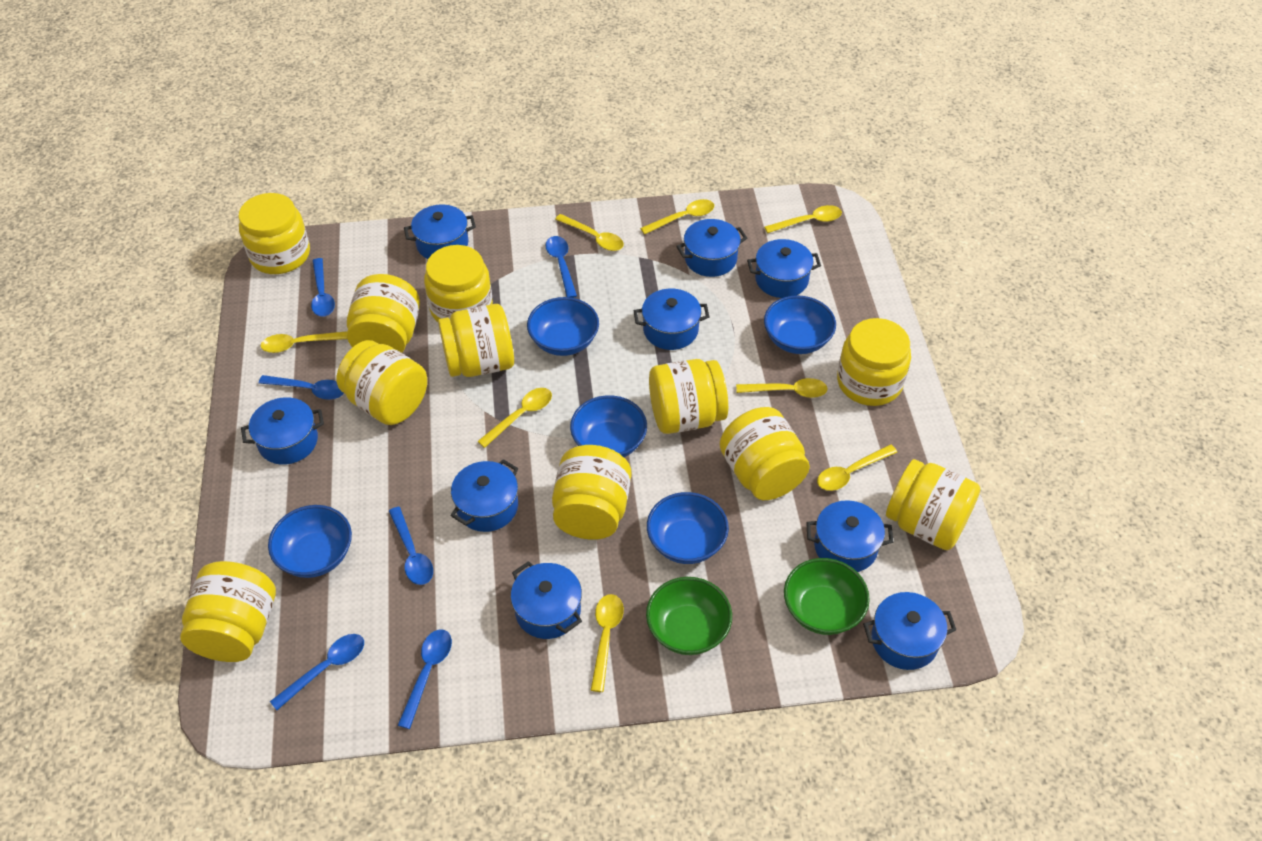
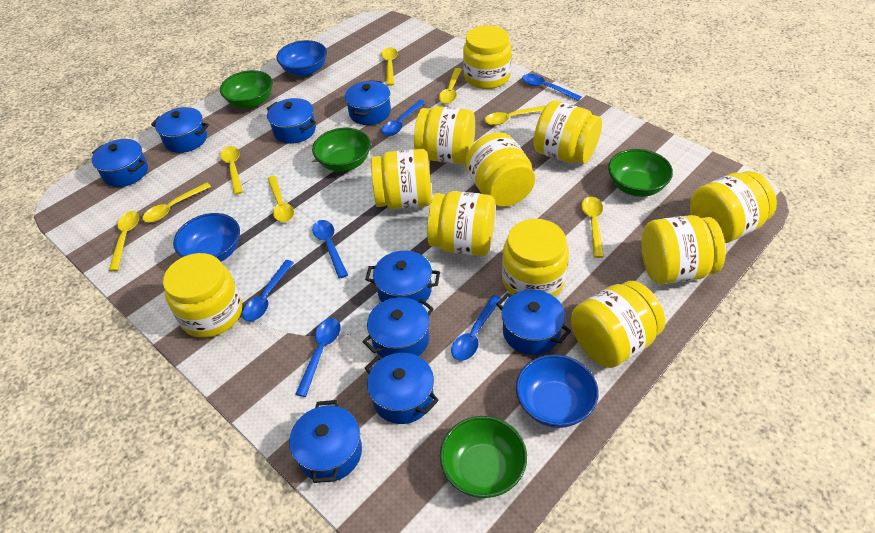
blue bowl: [268,505,352,578] [527,297,599,356] [570,395,647,457] [647,492,729,564] [764,295,836,354] = 5 -> [173,213,240,262] [276,40,327,77] [516,354,599,428] = 3
green bowl: [646,577,732,655] [784,558,870,635] = 2 -> [220,70,273,109] [312,128,371,172] [440,416,527,498] [608,149,673,197] = 4

